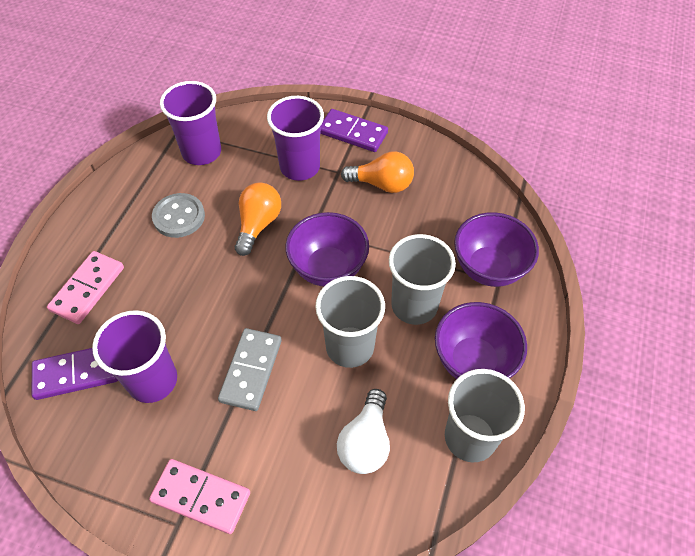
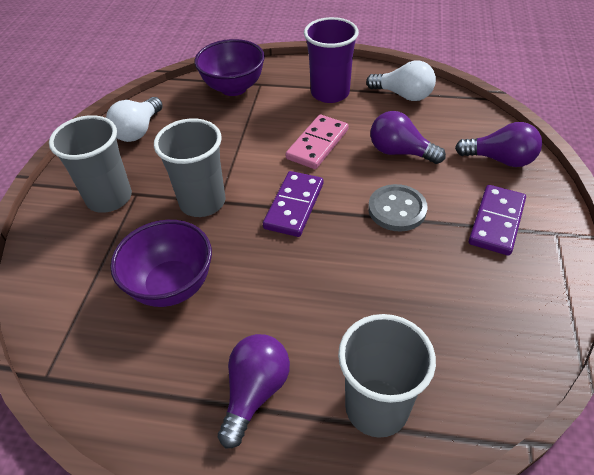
grey domino: [218,328,282,411] = 1 -> none = 0
orange light bulb: [235,182,281,256] [341,152,414,193] = 2 -> none = 0
pink domino: [47,251,124,324] [149,459,250,534] = 2 -> [286,115,349,169] = 1
purple bowl: [285,212,369,286] [435,302,527,379] [454,212,539,287] = 3 -> [110,220,212,307] [195,39,265,96] = 2
purple cup: [92,310,177,403] [160,81,221,165] [267,96,324,181] = 3 -> [304,17,359,103] = 1
purple light bulb: none = 0 -> [218,334,290,449] [370,111,446,164] [455,122,542,167] = 3
white light bulb: [337,389,390,474] = 1 -> [106,97,163,142] [366,61,436,101] = 2

